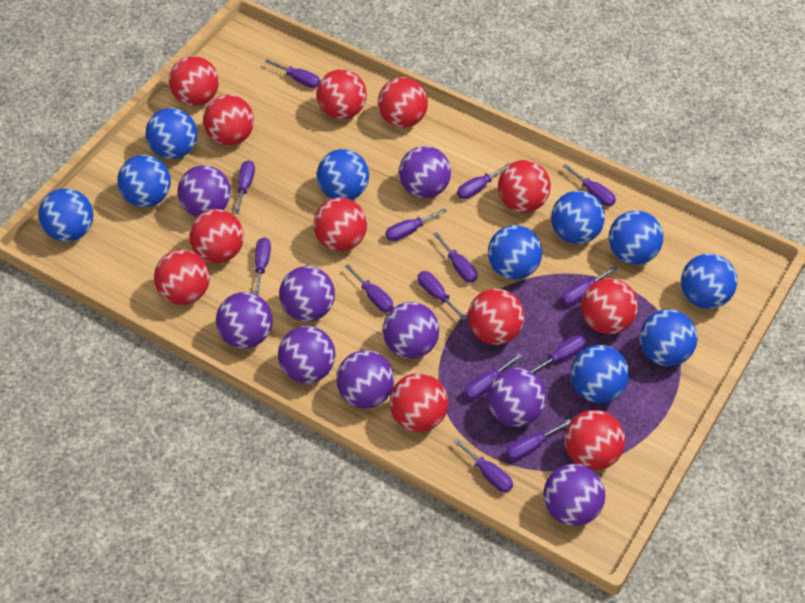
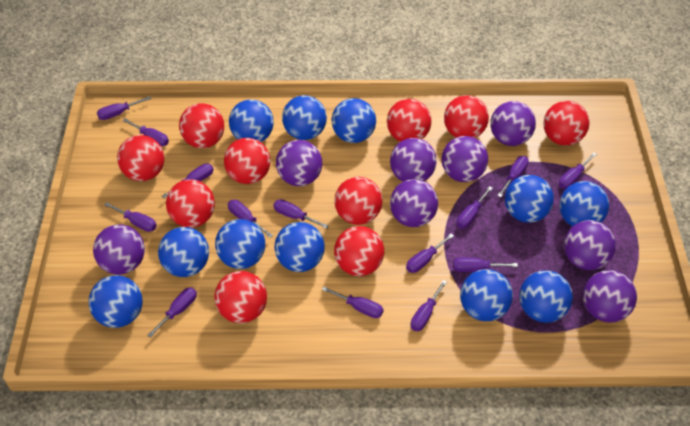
blue ball: [38,188,93,242] [117,155,171,207] [145,108,197,159] [317,149,369,200] [488,225,542,280] [551,191,605,244] [571,345,629,403] [609,210,663,265] [640,309,698,366] [681,254,737,309] = 10 -> [89,275,143,328] [158,227,209,277] [215,219,265,269] [229,99,274,142] [274,222,325,272] [282,95,327,140] [332,98,376,143] [460,269,513,321] [505,175,554,223] [519,270,573,323] [559,181,609,227] = 11
purple ball: [178,165,231,217] [216,292,273,349] [278,326,335,383] [279,266,335,322] [336,350,395,409] [383,302,439,359] [399,146,451,198] [487,368,546,427] [543,464,605,526] = 9 -> [93,224,145,275] [276,140,322,186] [390,138,437,182] [390,179,438,227] [442,136,488,182] [490,101,536,146] [564,220,616,270] [583,270,637,322] = 8
red ball: [154,250,210,305] [169,56,219,106] [189,209,244,263] [203,94,254,146] [313,197,367,251] [317,69,367,120] [378,77,428,128] [389,373,448,432] [468,289,524,345] [498,160,551,213] [564,410,625,470] [581,278,638,334] = 12 -> [117,135,165,181] [166,179,215,228] [179,103,224,148] [214,271,267,323] [224,138,271,184] [334,177,383,225] [334,226,384,276] [387,99,432,142] [444,95,489,138] [543,101,590,146] = 10

